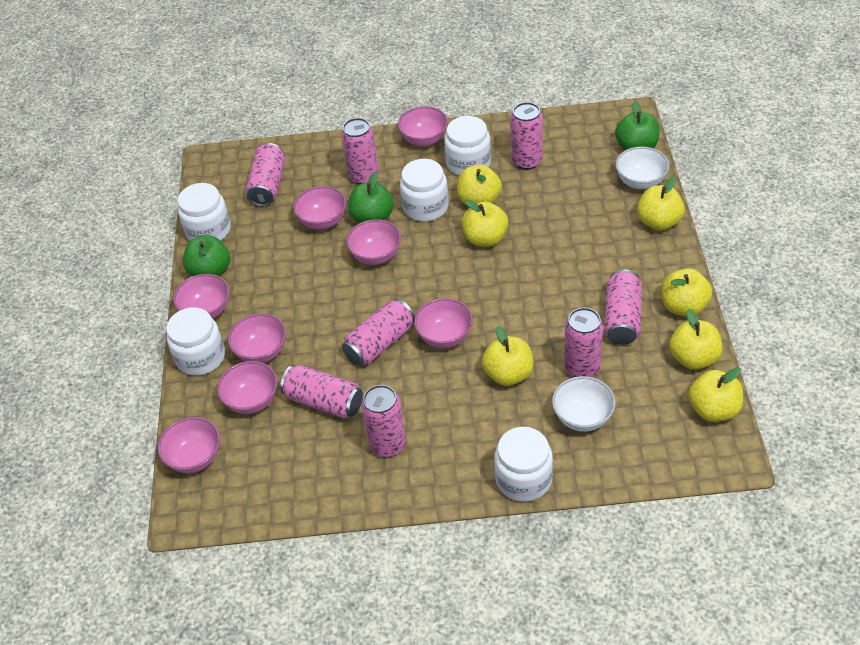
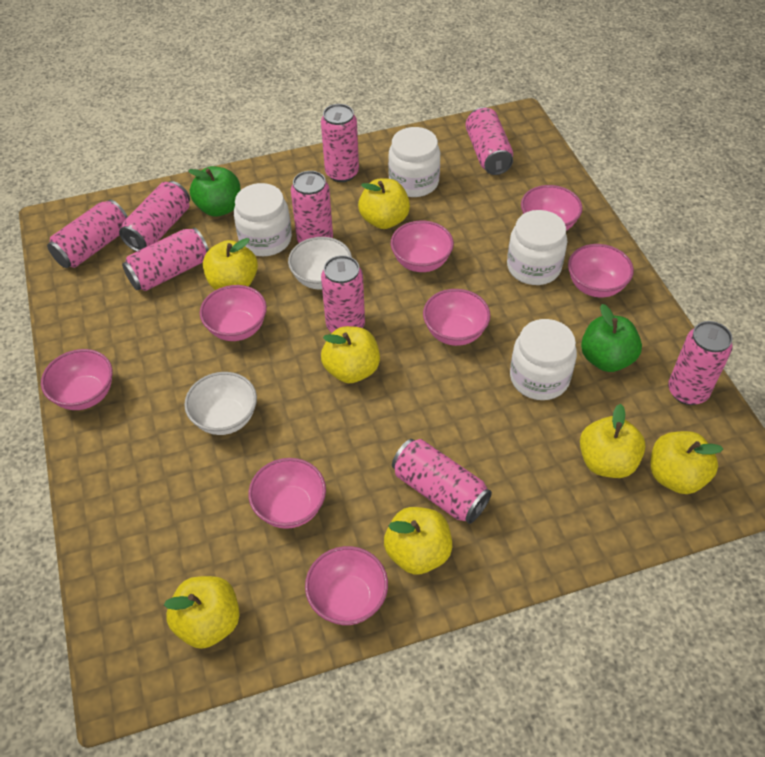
green apple: [183,235,230,276] [348,172,394,223] [615,101,660,150] = 3 -> [188,166,241,216] [581,304,642,372] = 2
pink can: [246,143,285,206] [280,365,363,419] [341,118,379,184] [342,299,415,366] [361,385,406,457] [511,102,543,170] [564,307,603,377] [604,269,642,345] = 8 -> [47,199,128,268] [119,181,190,252] [122,227,209,291] [291,171,333,243] [321,104,359,182] [321,255,365,333] [392,439,492,524] [465,107,513,175] [668,321,733,405] = 9
white jar: [166,307,225,376] [178,183,231,241] [400,159,449,221] [444,116,491,176] [494,427,553,502] = 5 -> [234,183,292,256] [388,127,440,197] [507,210,567,285] [510,319,577,400] = 4

